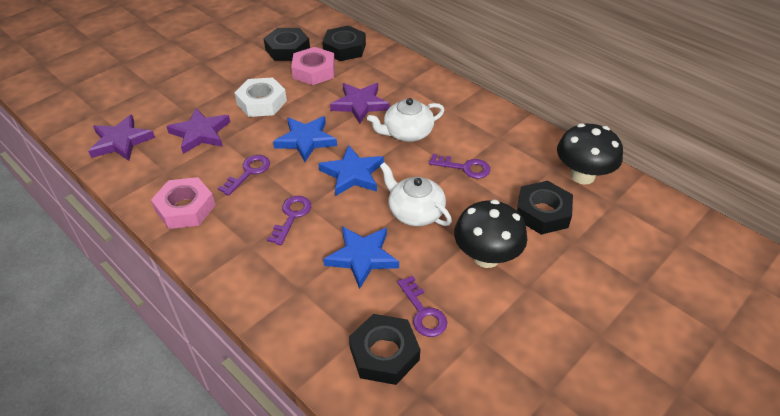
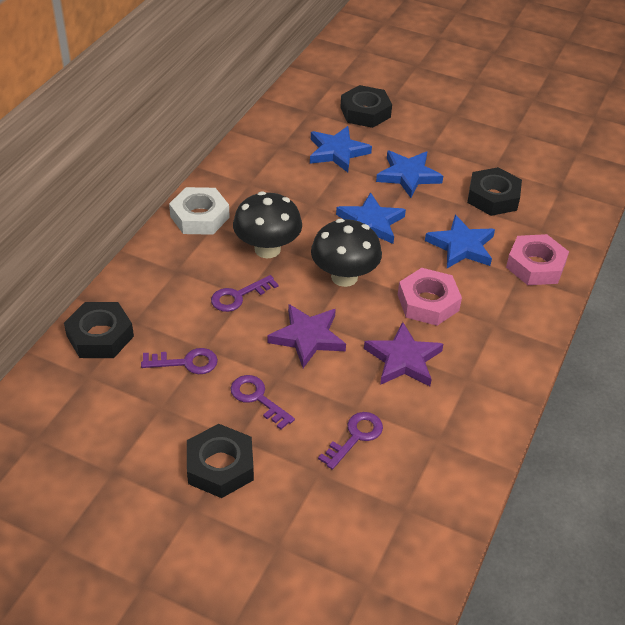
blue star: [273,116,337,162] [319,145,384,196] [323,226,399,289] = 3 -> [310,126,372,172] [336,192,406,244] [376,151,443,198] [425,215,495,268] = 4
purple star: [88,114,155,161] [166,108,230,154] [330,83,390,124] = 3 -> [267,304,346,368] [364,322,443,386] = 2
white teapot: [367,98,444,142] [380,162,452,226] = 2 -> none = 0

